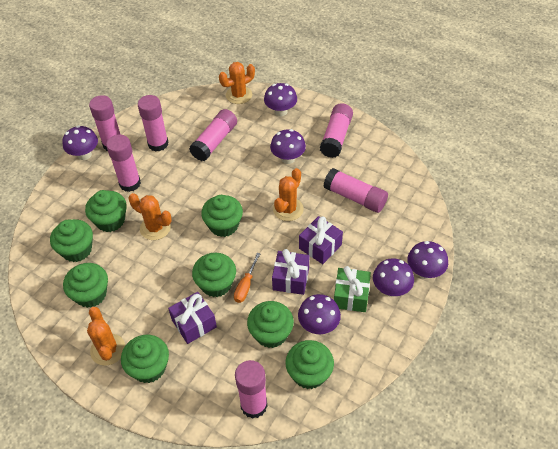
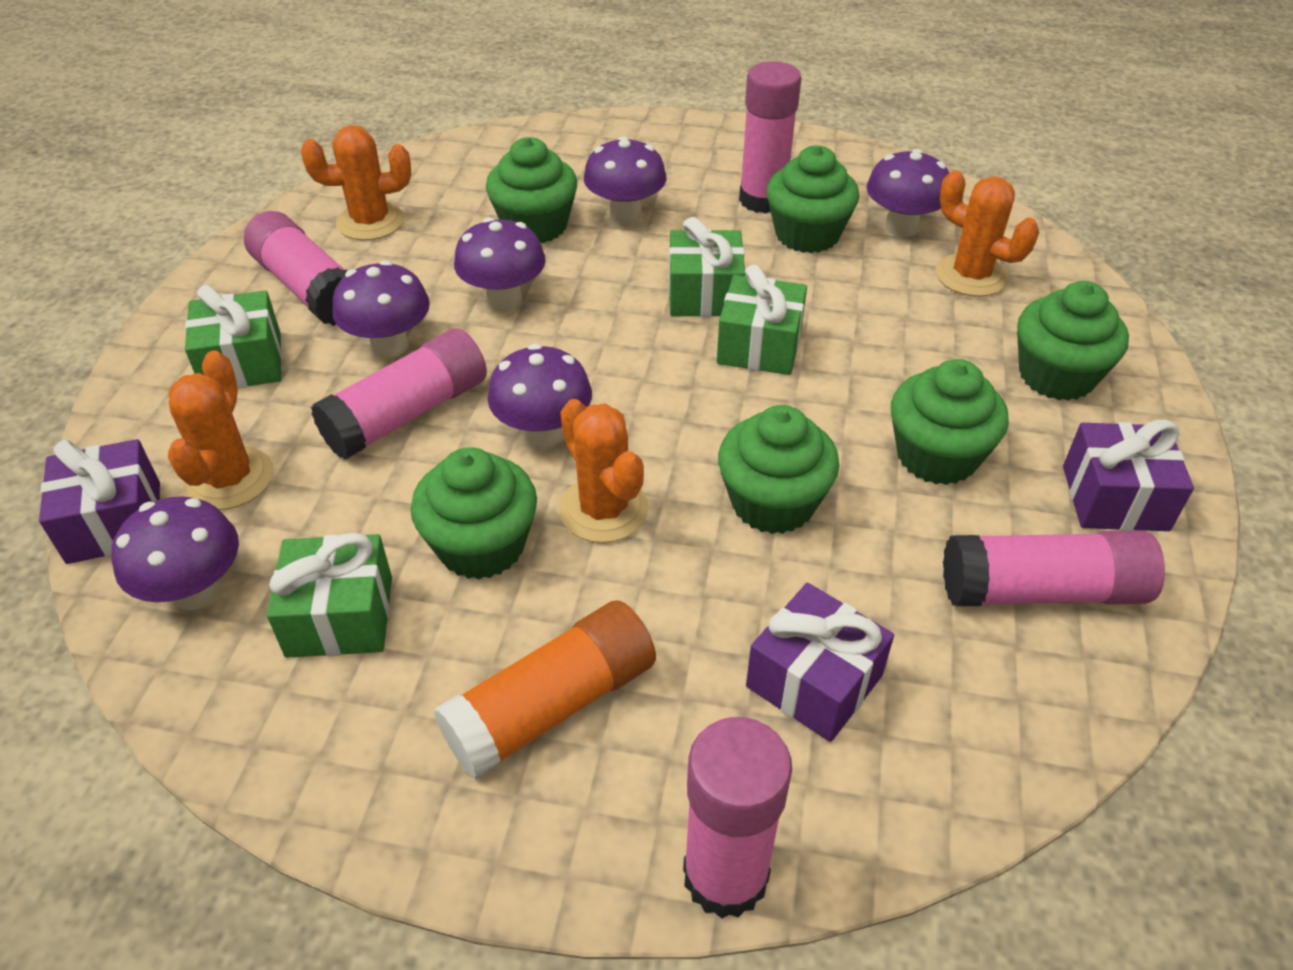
green cupcake: [50,219,93,262] [63,263,108,308] [85,190,127,232] [121,335,169,383] [192,253,236,297] [201,195,243,237] [247,301,294,348] [285,340,334,389] = 8 -> [411,447,537,580] [486,137,577,243] [718,405,839,534] [766,145,859,253] [891,359,1009,485] [1017,281,1129,401] = 6
green gift: [334,266,371,312] = 1 -> [185,285,282,389] [267,533,392,658] [669,217,745,317] [717,265,807,375] = 4
orange glue stick: none = 0 -> [434,601,656,780] = 1
orange screwdriver: [234,253,260,303] = 1 -> none = 0
pink glue stick: [89,95,121,151] [106,135,141,192] [138,95,169,152] [189,109,237,161] [235,360,268,419] [320,103,353,158] [324,168,388,213] = 7 -> [244,211,348,326] [311,328,487,460] [683,717,792,918] [739,61,801,214] [943,530,1165,607] = 5

